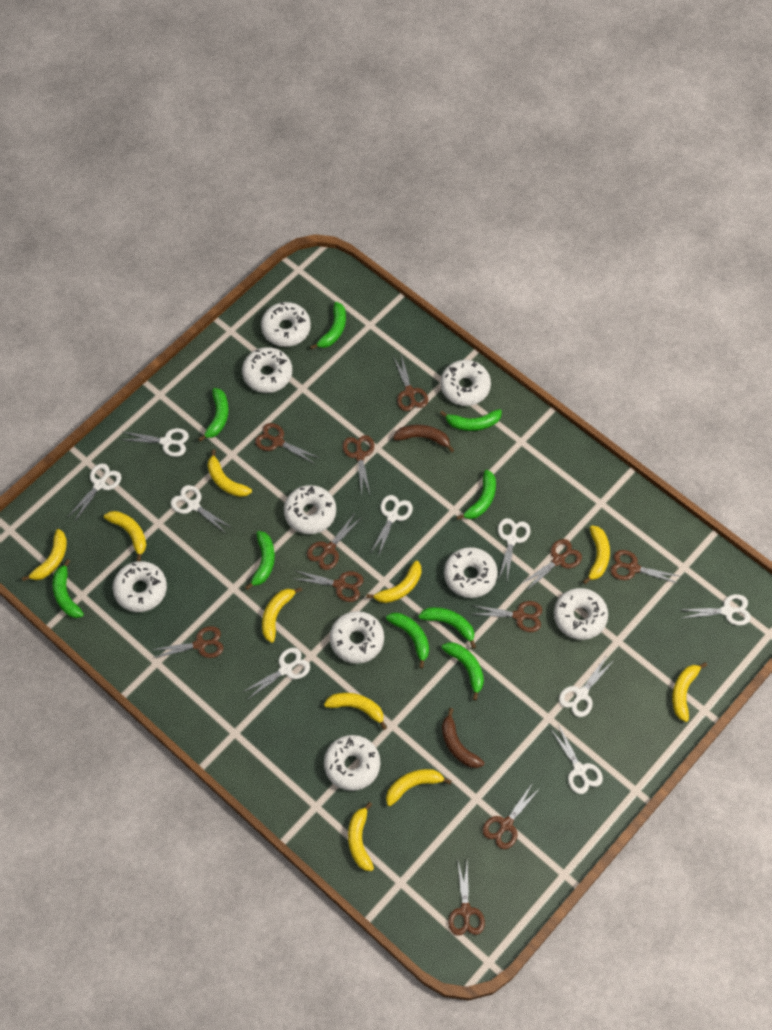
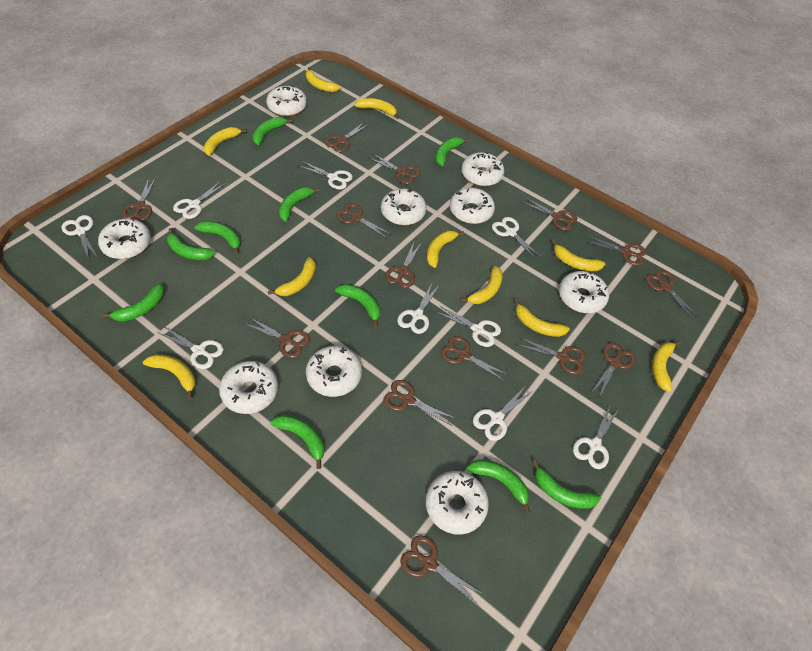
brown banana: [393,424,454,452] [442,708,485,768] = 2 -> none = 0
brown scissors: [151,626,223,658] [255,423,319,464] [295,570,363,602] [307,512,362,570] [343,435,374,495] [393,355,428,411] [448,862,485,936] [472,601,542,632] [482,784,540,849] [521,539,582,591] [610,550,680,584] = 11 -> [122,178,156,221] [244,317,310,358] [325,122,370,152] [336,203,392,238] [369,154,421,184] [383,380,456,426] [385,240,422,288] [400,535,484,604] [441,336,508,381] [518,338,586,375] [522,197,577,231] [586,235,646,266] [591,342,636,398] [646,270,699,320] = 14
green banana: [53,559,84,618] [198,388,229,442] [245,531,275,590] [310,302,346,349] [386,613,429,668] [418,607,476,649] [440,409,502,431] [442,642,484,700] [456,470,496,520] = 9 -> [102,283,165,322] [167,228,215,260] [195,221,240,255] [253,117,292,145] [271,415,324,469] [279,187,320,222] [335,284,380,327] [436,137,469,166] [466,459,530,513] [532,460,601,509] = 10

